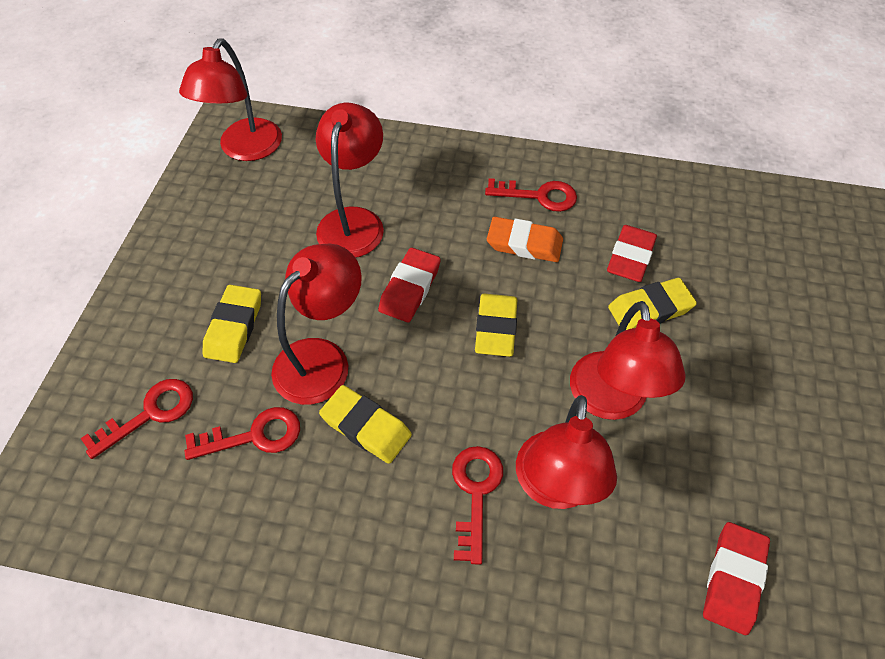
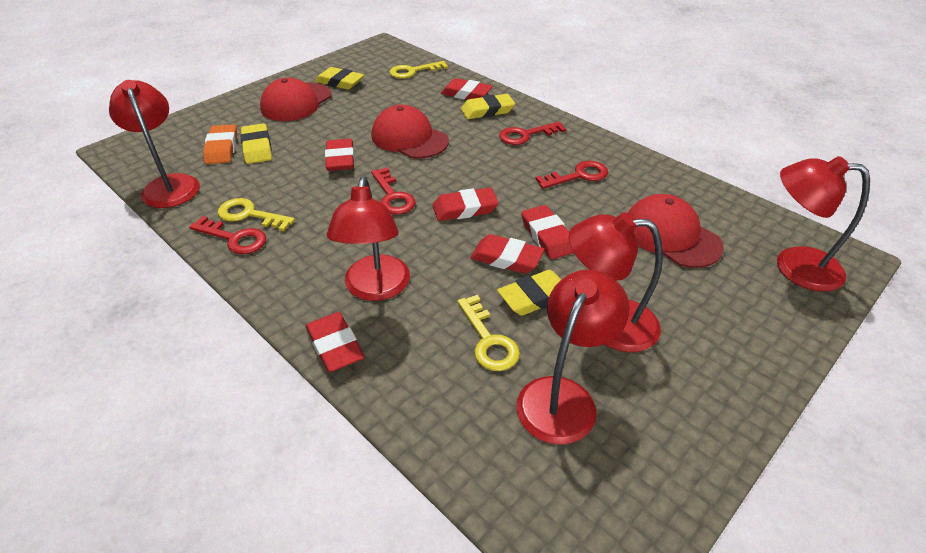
red cap: none = 0 -> [260,78,331,121] [371,105,449,159] [628,194,724,268] = 3
red eraser: [378,248,441,322] [607,225,657,282] [703,522,770,635] = 3 -> [306,312,364,372] [325,139,354,171] [432,187,499,221] [441,78,493,100] [471,234,544,274] [521,205,574,259] = 6
yellow key: none = 0 -> [218,198,295,231] [389,61,448,79] [457,295,520,371] = 3

